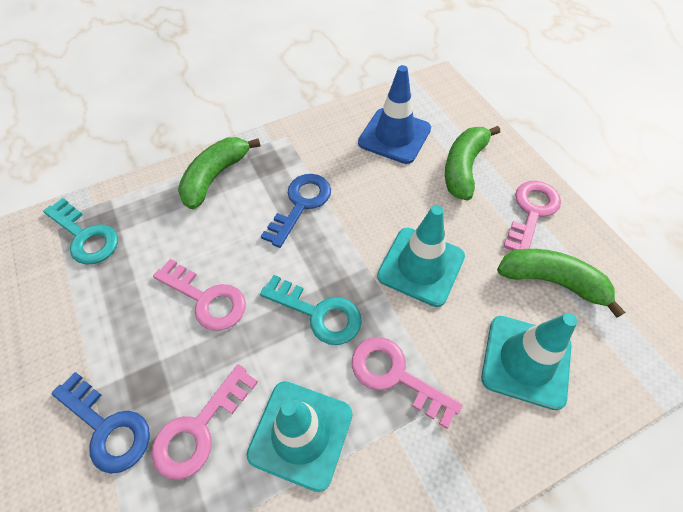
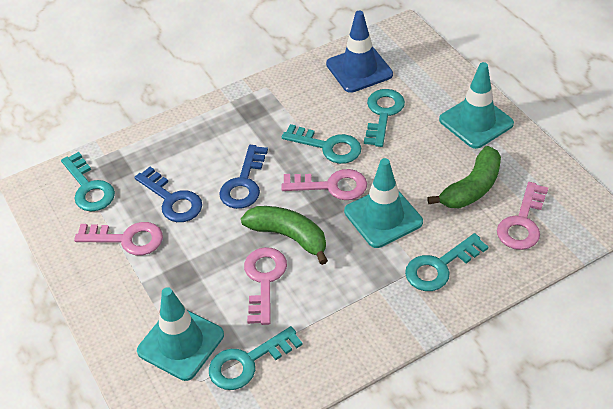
green banana: [178,137,260,209] [445,126,500,201] [497,249,625,318] = 3 -> [241,206,328,265] [427,146,501,208] = 2
turquoise key: [43,198,118,265] [260,275,362,345] = 2 -> [61,152,115,211] [209,326,303,390] [282,124,361,164] [364,89,405,147] [405,233,488,291] = 5

